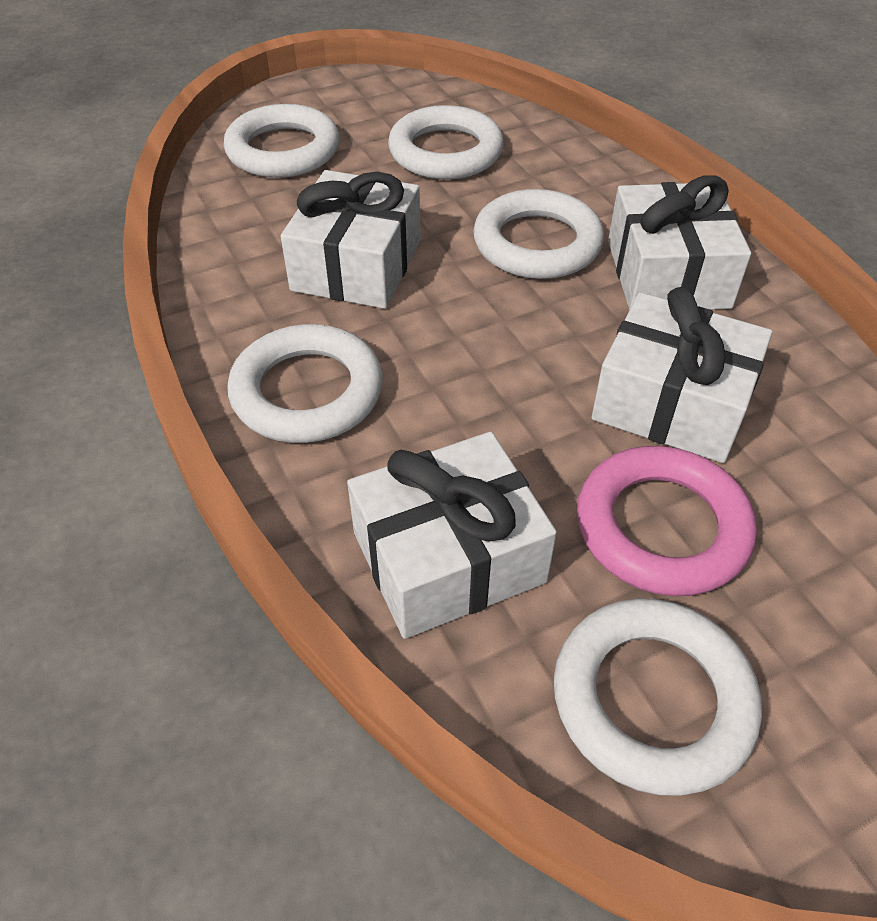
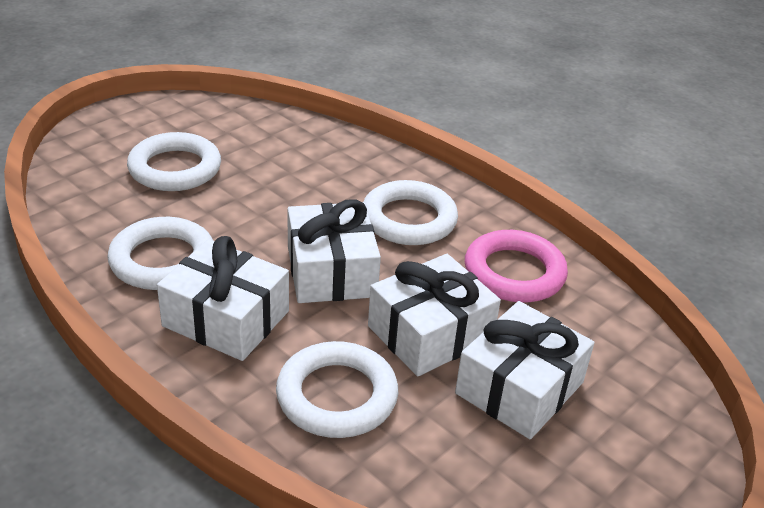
white ring: [224,104,340,178] [227,324,383,443] [388,105,504,179] [473,189,604,279] [554,598,762,796] = 5 -> [107,217,213,290] [127,132,221,191] [276,341,398,438] [364,180,458,245] = 4

